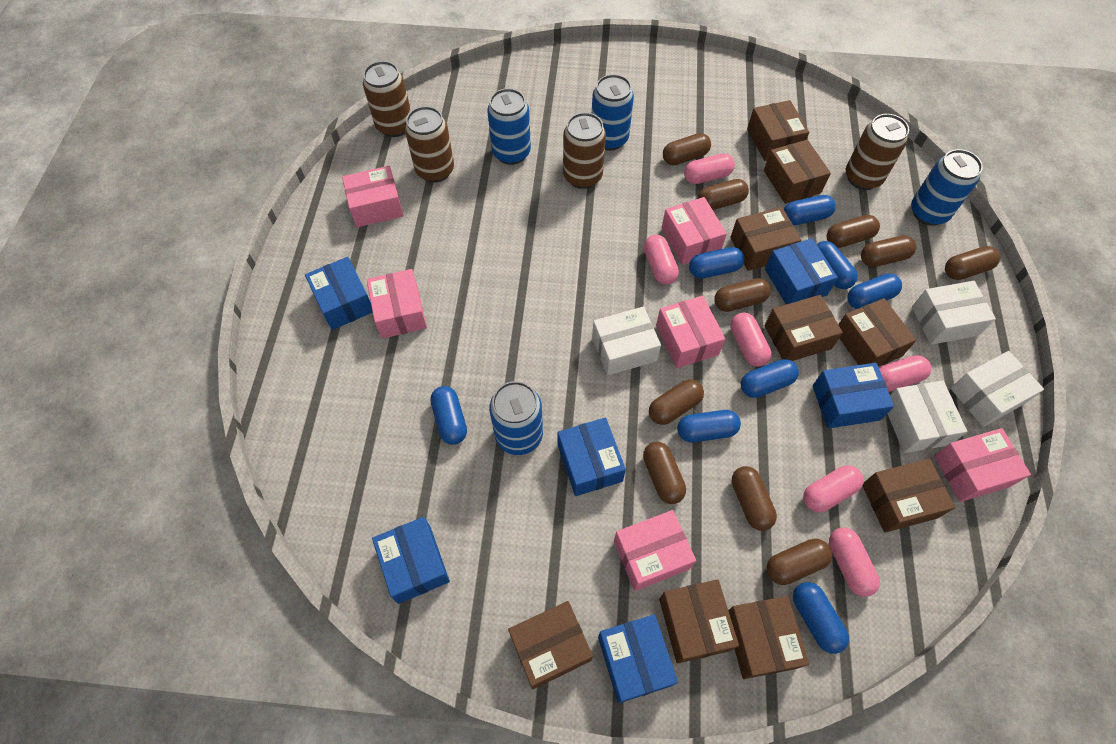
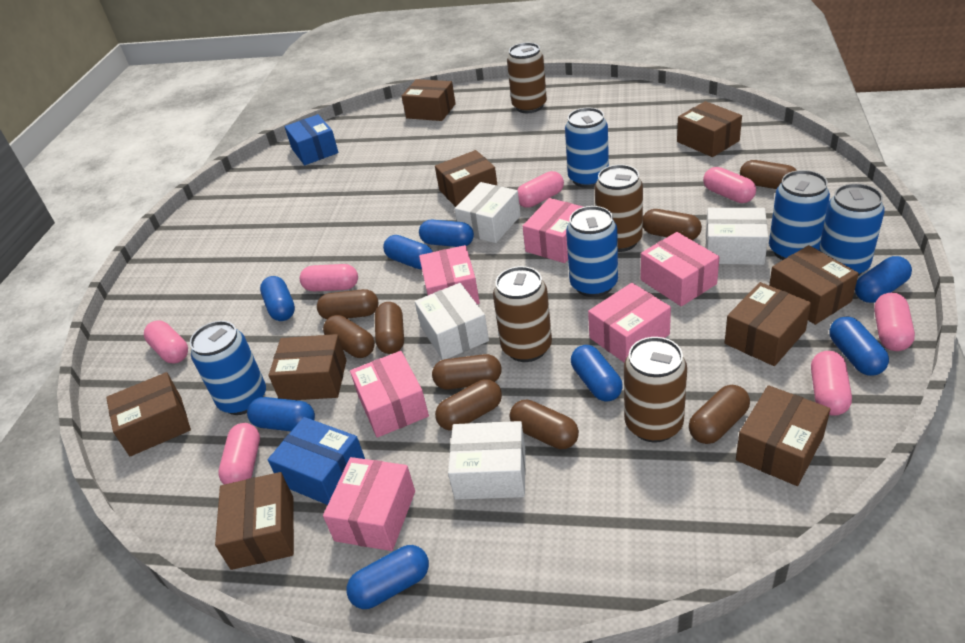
blue box: [305,257,373,330] [372,517,450,604] [558,418,626,496] [598,614,678,703] [765,238,838,304] [812,363,894,429] = 6 -> [268,417,365,505] [285,114,338,165] = 2
blue can: [487,88,531,165] [489,381,543,455] [592,74,634,151] [911,149,983,226] = 4 -> [190,321,266,415] [565,108,609,188] [566,206,618,297] [769,170,830,260] [819,183,885,276] = 5
brown capsule: [643,442,686,504] [649,379,704,425] [663,133,711,165] [697,179,749,210] [714,278,771,312] [732,466,777,531] [766,538,832,585] [827,215,880,248] [861,235,916,267] [945,246,1000,280] = 10 -> [317,289,378,320] [323,315,375,358] [375,302,404,354] [432,354,501,389] [435,379,502,430] [510,400,579,449] [643,209,702,240] [689,385,750,444] [740,160,797,189] = 9
pink capsule: [644,235,679,285] [684,154,735,184] [730,313,771,367] [803,465,864,512] [829,528,880,597] [879,355,932,392] = 6 -> [144,320,188,363] [218,423,260,484] [300,264,358,291] [517,171,564,208] [703,167,756,203] [811,351,852,416] [874,292,915,351] = 7

